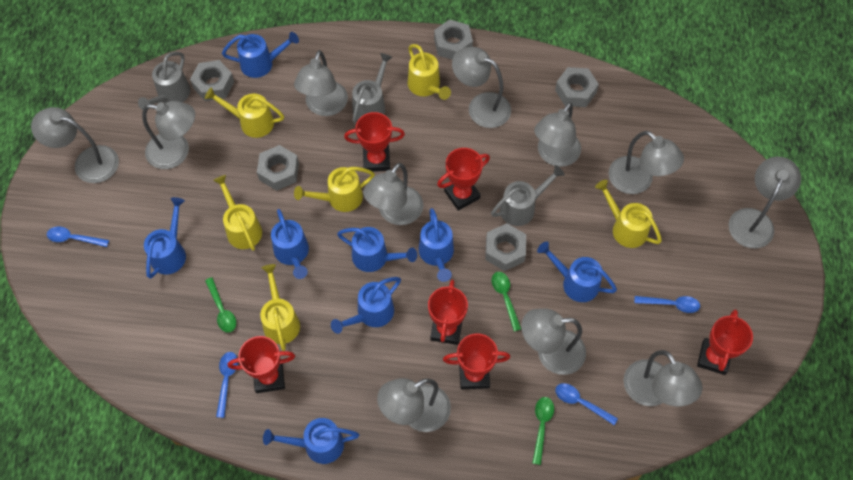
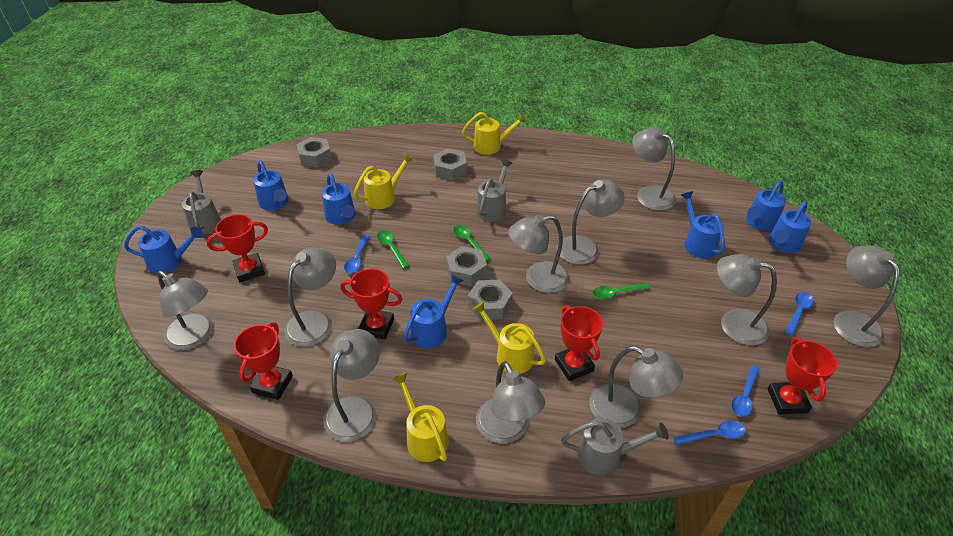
blue watering can: [144,197,186,279] [222,32,299,78] [263,418,359,464] [271,209,309,279] [331,277,401,334] [337,227,417,272] [419,208,454,282] [537,242,617,302] = 8 -> [124,226,203,274] [253,160,289,210] [322,173,355,224] [403,274,464,348] [681,191,725,258] [746,180,786,231] [769,201,811,253] = 7
grey lamp: [31,107,119,183] [142,101,195,169] [294,50,348,116] [363,163,423,225] [377,378,451,432] [452,47,511,128] [521,308,586,375] [534,102,581,167] [608,131,684,194] [623,350,703,406] [729,157,801,248] = 11 -> [158,271,213,350] [285,247,336,347] [323,329,380,442] [476,361,545,443] [508,214,569,293] [557,179,625,265] [589,346,683,428] [632,128,676,211] [717,254,777,345] [834,245,899,347] = 10
grey nut: [190,60,234,101] [257,145,299,191] [434,19,473,60] [485,223,526,271] [555,67,599,107] = 5 -> [297,137,332,167] [433,148,467,180] [446,246,487,286] [468,279,513,320] = 4
red trophy: [228,336,295,393] [344,112,405,172] [428,280,468,345] [437,148,490,211] [443,333,510,389] [697,309,753,375] = 6 -> [207,214,268,282] [234,322,293,400] [341,269,402,340] [555,305,603,381] [768,337,837,415] = 5
yellow watering can: [205,87,284,138] [213,175,262,251] [260,264,300,351] [294,167,375,212] [408,44,451,100] [595,180,662,248] = 6 -> [354,154,413,209] [392,372,449,462] [462,112,527,155] [472,301,546,374] = 4

